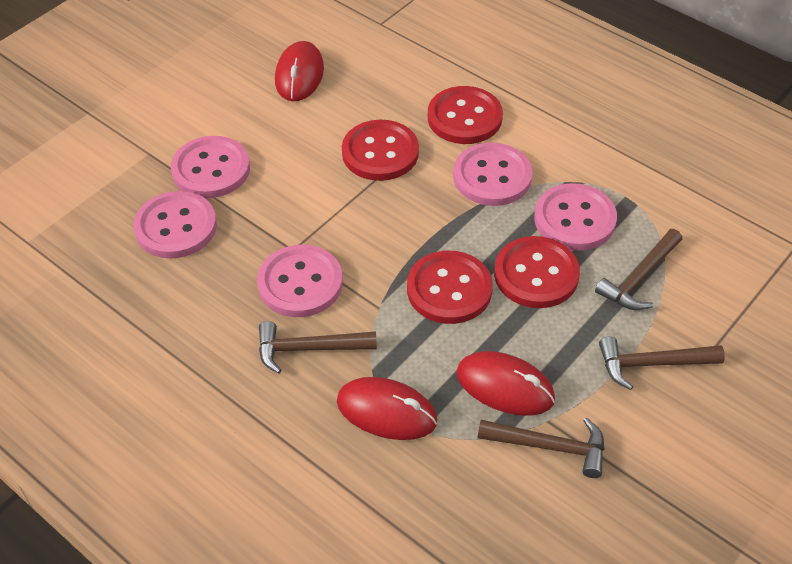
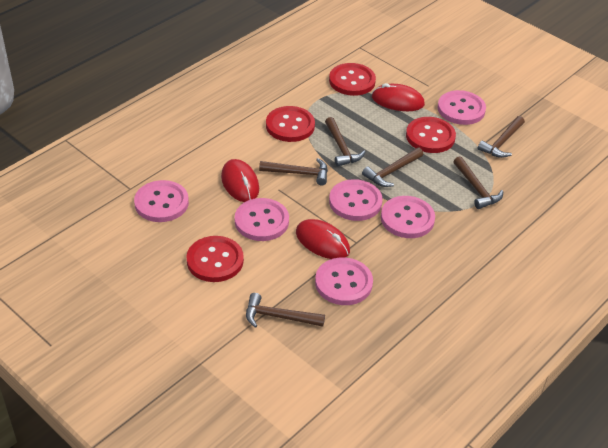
brown hammer: [259,321,377,374] [478,418,605,478] [595,229,682,310] [599,336,725,390] = 4 -> [246,293,325,328] [259,158,328,185] [325,117,365,167] [362,148,423,187] [453,156,503,209] [478,116,525,158] = 6
pink button: [133,191,217,258] [171,136,250,198] [257,245,343,317] [453,143,532,206] [534,183,617,251] = 5 -> [134,180,189,222] [235,198,289,241] [315,257,373,305] [329,179,383,221] [381,196,435,238] [438,90,486,125] = 6

